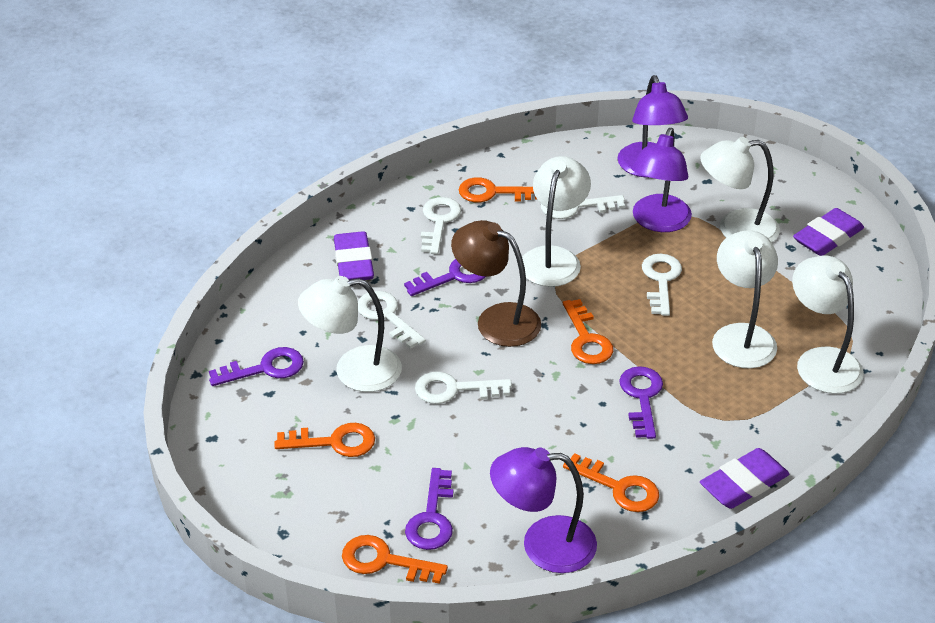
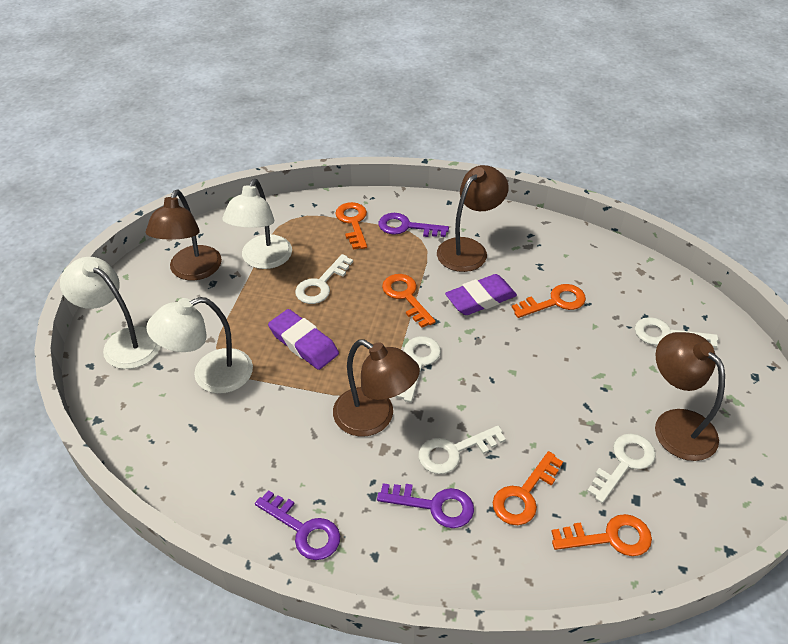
brown lamp: [451,220,541,347] = 1 -> [146,190,222,280] [333,339,420,437] [437,165,509,272] [655,332,725,461] = 4
purple eraser: [334,231,374,280] [700,448,790,509] [793,208,864,256] = 3 -> [268,309,339,370] [445,274,517,315] = 2
purple key: [209,347,304,386] [404,259,486,296] [405,468,453,550] [619,366,663,439] = 4 -> [255,490,340,560] [377,483,474,528] [379,213,449,237] = 3
purple lamp: [490,447,597,573] [618,75,688,178] [631,128,692,232] = 3 -> none = 0
white lamp: [298,276,402,392] [522,156,591,287] [700,137,780,242] [712,230,778,368] [792,256,864,394] = 5 -> [60,257,160,369] [146,297,253,394] [222,179,292,269] = 3

